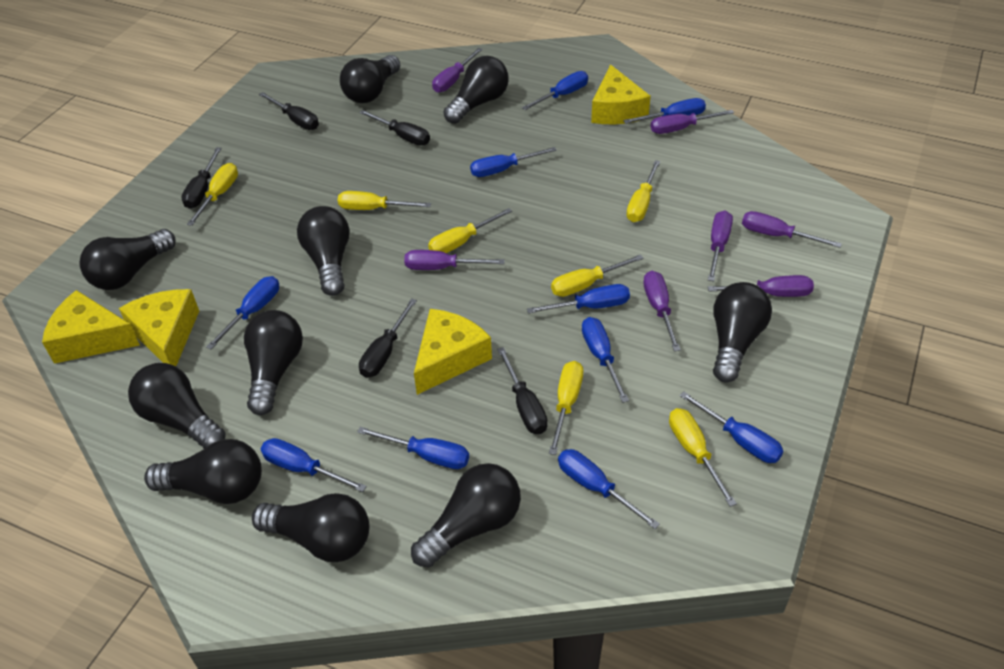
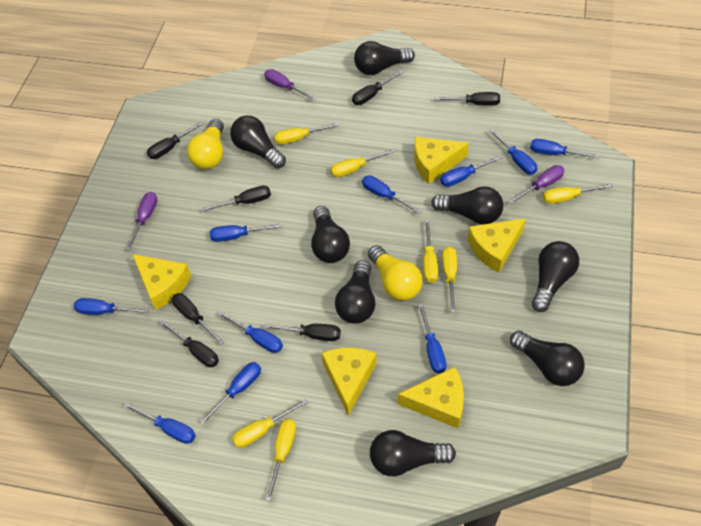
black light bulb: [79,229,176,290] [128,363,226,449] [144,439,262,504] [244,310,303,415] [252,493,369,562] [297,206,349,296] [340,55,400,103] [411,463,521,568] [443,56,509,124] [713,282,772,383] = 10 -> [230,116,286,169] [311,206,350,263] [335,260,375,324] [354,41,415,75] [370,430,456,476] [431,186,503,224] [510,330,585,386] [531,241,579,312] = 8
black screwdriver: [181,147,222,209] [259,92,319,130] [359,110,430,146] [359,298,417,378] [497,347,548,434] = 5 -> [147,121,204,159] [159,319,219,367] [172,293,224,345] [202,185,271,211] [263,324,341,341] [352,70,404,105] [435,92,500,106] = 7
purple screwdriver: [404,250,505,270] [432,48,483,93] [643,271,681,351] [651,110,734,134] [708,211,733,281] [708,275,814,297] [742,211,842,248] = 7 -> [126,192,157,251] [264,69,316,100] [508,165,565,204] = 3
yellow cheese: [42,290,140,364] [119,289,199,366] [414,309,492,395] [591,65,651,124] = 4 -> [132,254,191,310] [321,348,377,416] [398,367,464,428] [414,137,469,184] [468,218,526,273] = 5
yellow light bulb: none = 0 -> [187,119,224,169] [368,245,422,301] = 2

